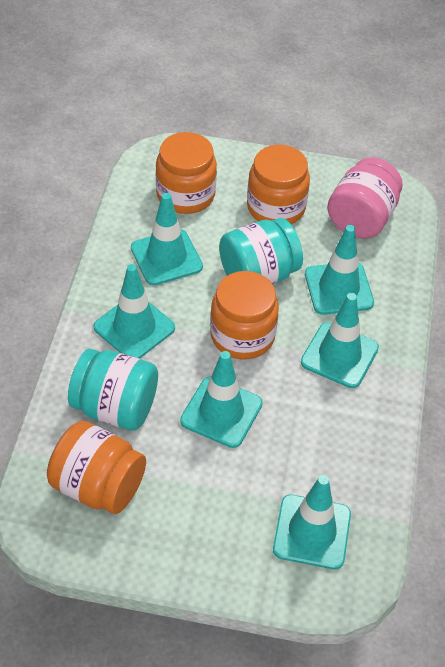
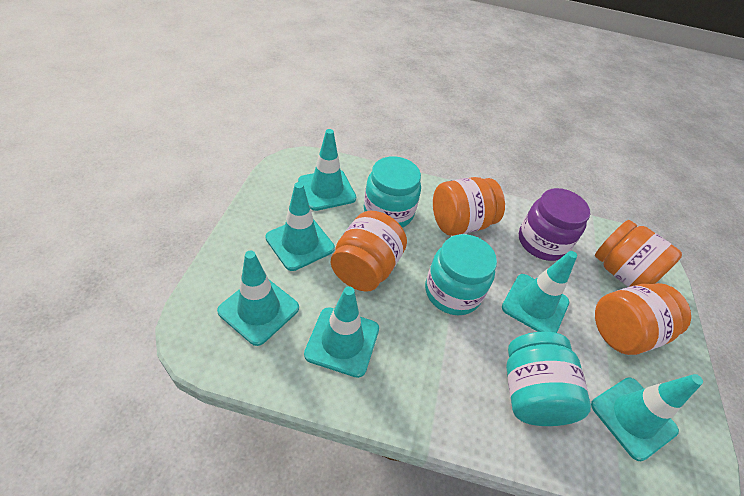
pink jar: [327,157,403,238] = 1 -> none = 0
purple jar: none = 0 -> [519,188,590,261] = 1
turquoise jar: [68,349,158,431] [219,218,303,285] = 2 -> [364,156,421,227] [425,234,497,315] [506,332,591,426] = 3

